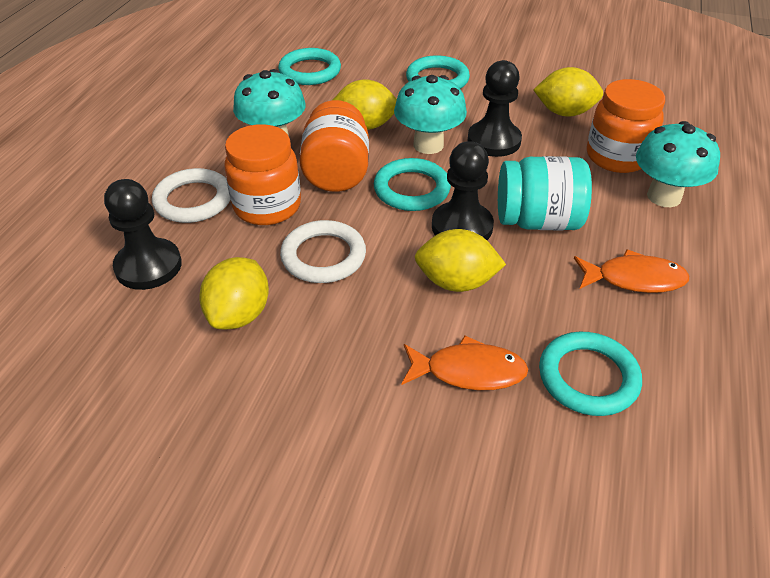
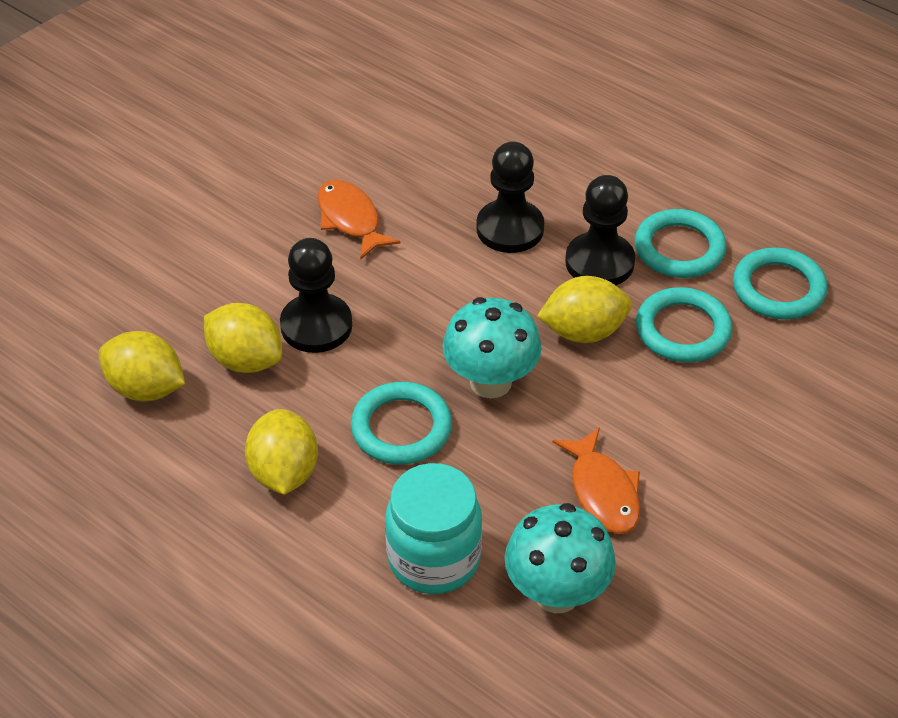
orange jar: [224,124,301,225] [299,100,369,192] [587,79,665,173] = 3 -> none = 0
turquoise mushroom: [233,69,306,136] [394,75,467,154] [636,121,720,207] = 3 -> [442,297,542,398] [505,503,616,614] = 2
white ring: [152,168,230,223] [280,220,366,283] = 2 -> none = 0

